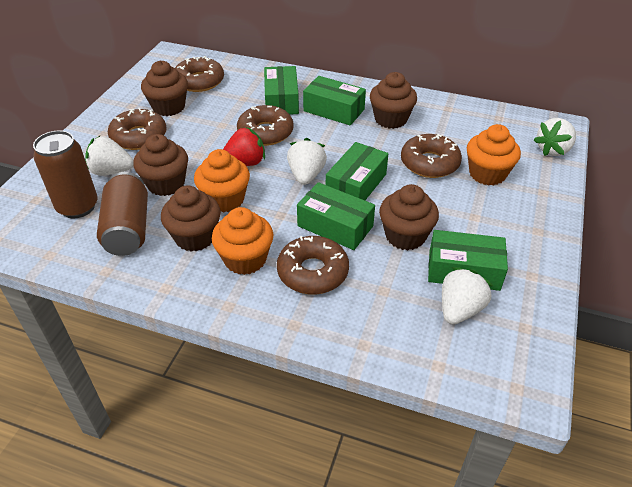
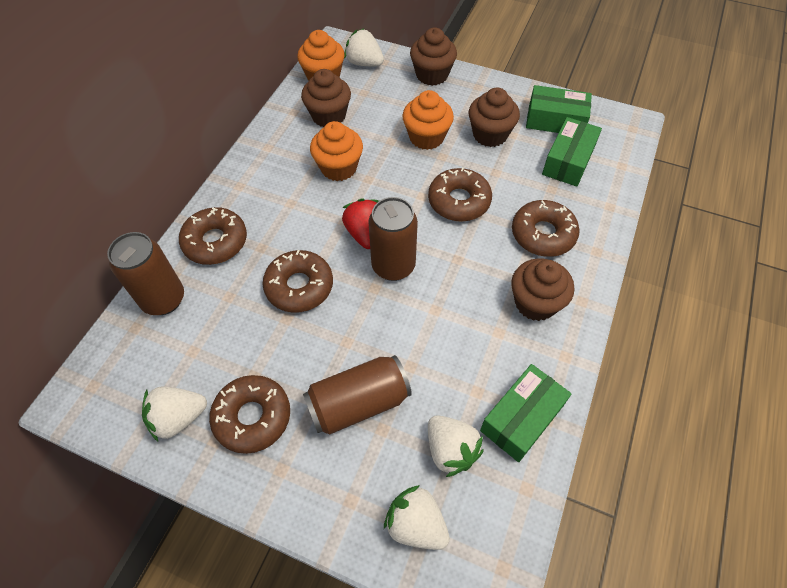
brown can: [33,131,98,219] [97,172,148,256] = 2 -> [107,232,184,315] [303,355,412,435] [368,197,418,281] = 3
brown cupcake: [133,134,188,196] [141,61,188,116] [161,185,221,251] [370,72,417,129] [379,184,439,250] = 5 -> [301,69,351,127] [410,28,457,86] [469,88,520,147] [511,258,574,321] = 4
green box: [264,66,299,114] [297,182,375,250] [303,76,366,125] [326,142,388,200] [428,230,508,291] = 5 -> [480,364,572,462] [526,85,592,133] [542,117,602,187] = 3

